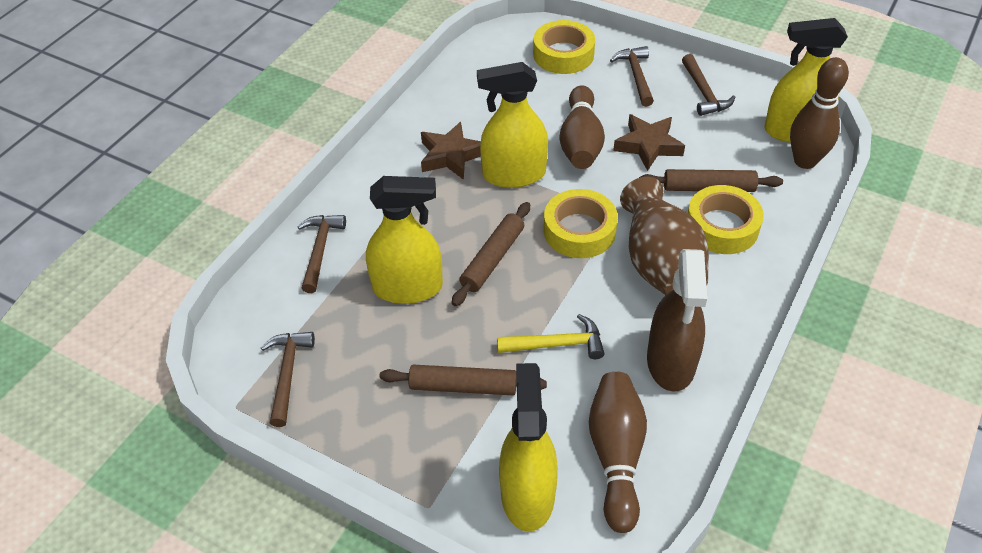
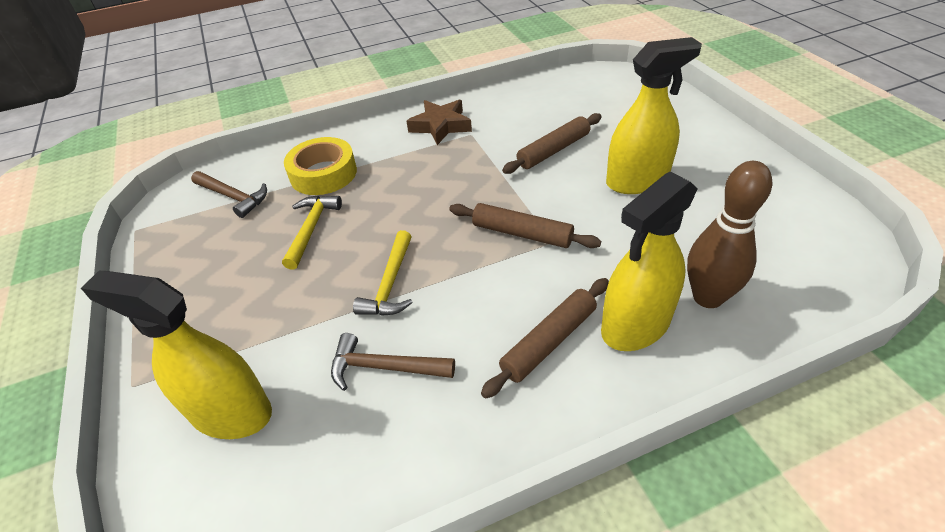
brown bowling pin: [559,85,605,169] [589,372,647,533] [790,57,849,169] = 3 -> [687,161,772,308] = 1
brown hammer: [261,332,315,427] [297,215,346,293] [610,46,654,107] [682,54,736,116] = 4 -> [191,171,267,218] [331,333,455,391] = 2
brown spray bottle: [647,249,707,392] = 1 -> none = 0
brown star: [421,122,481,180] [613,114,685,171] = 2 -> [406,99,472,145] = 1
brown vase: [620,177,709,295] = 1 -> none = 0
yellow hammer: [497,314,604,359] = 1 -> [282,196,342,270] [353,230,413,316] = 2
yellow spray bottle: [366,176,443,304] [477,62,548,188] [499,363,558,532] [765,18,848,143] = 4 -> [81,271,272,439] [601,172,698,351] [606,37,702,194] = 3
yellow tape: [533,20,595,74] [544,189,618,258] [688,185,764,254] = 3 -> [284,137,357,195] = 1

